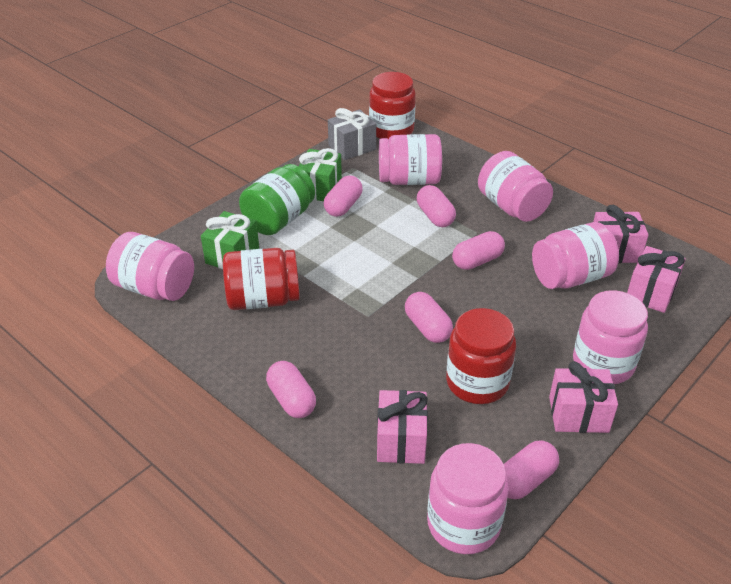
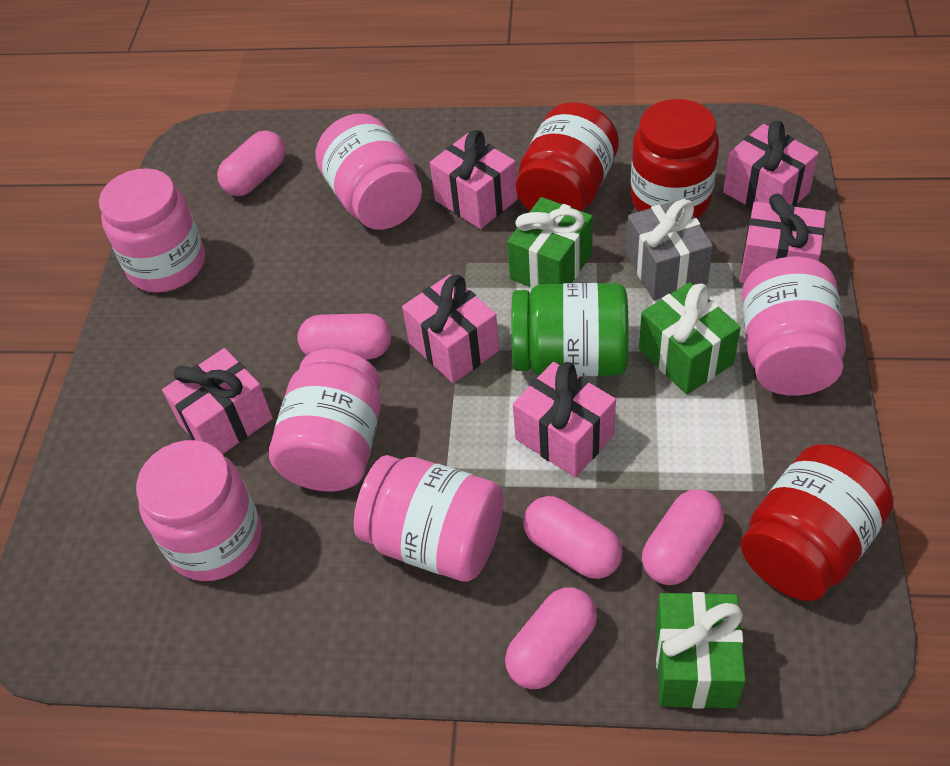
green gift: [201,211,259,269] [299,148,342,201] = 2 -> [507,197,593,288] [639,282,741,394] [655,592,746,709] = 3
pink capsule: [266,361,316,418] [324,176,362,217] [405,292,453,343] [417,185,456,227] [452,231,505,270] [504,440,559,499] = 6 -> [217,131,286,196] [297,313,391,359] [505,587,597,689] [523,496,623,579] [642,490,724,585] = 5
pink gift: [377,390,428,464] [549,361,618,433] [593,205,649,263] [627,246,686,313] = 4 -> [162,348,273,454] [402,274,499,383] [430,130,518,229] [513,362,616,478] [723,121,819,209] [740,194,826,283] = 6

